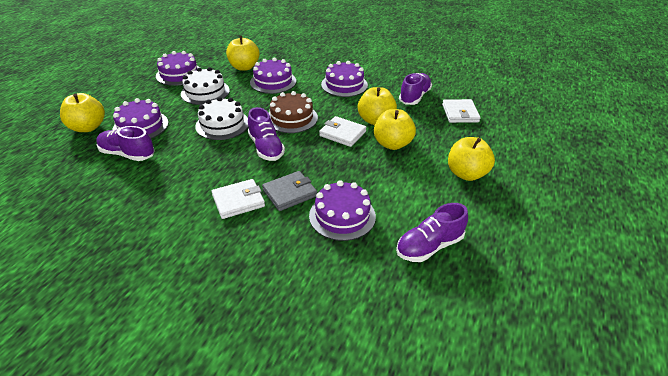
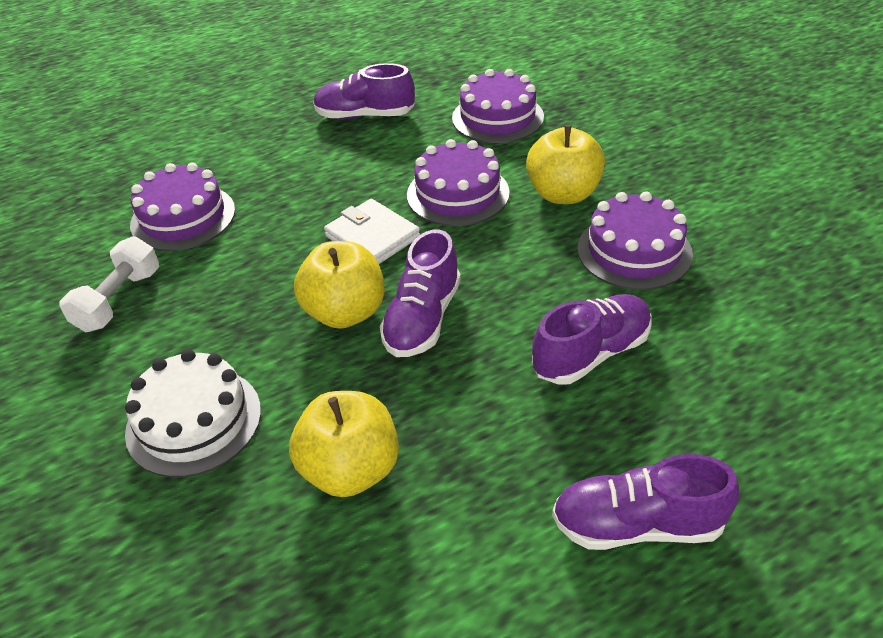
brown cake: [269,91,318,133] = 1 -> none = 0
grey wallet: [262,171,317,211] = 1 -> none = 0
purple cake: [112,98,168,138] [156,51,200,86] [250,58,296,94] [309,180,376,241] [321,61,368,97] = 5 -> [130,163,235,251] [407,139,510,226] [452,69,544,143] [578,191,693,290] = 4
white cake: [181,67,230,105] [195,97,248,140] = 2 -> [125,349,261,477] = 1
white dumbbell: none = 0 -> [60,237,159,332] = 1
white wallet: [212,179,265,219] [319,116,367,147] [442,99,481,123] = 3 -> [324,199,420,264] = 1
yellow apple: [60,93,105,132] [226,36,260,71] [358,87,397,125] [374,109,416,150] [448,137,495,181] = 5 -> [289,391,399,497] [294,241,385,329] [526,125,605,204] = 3

